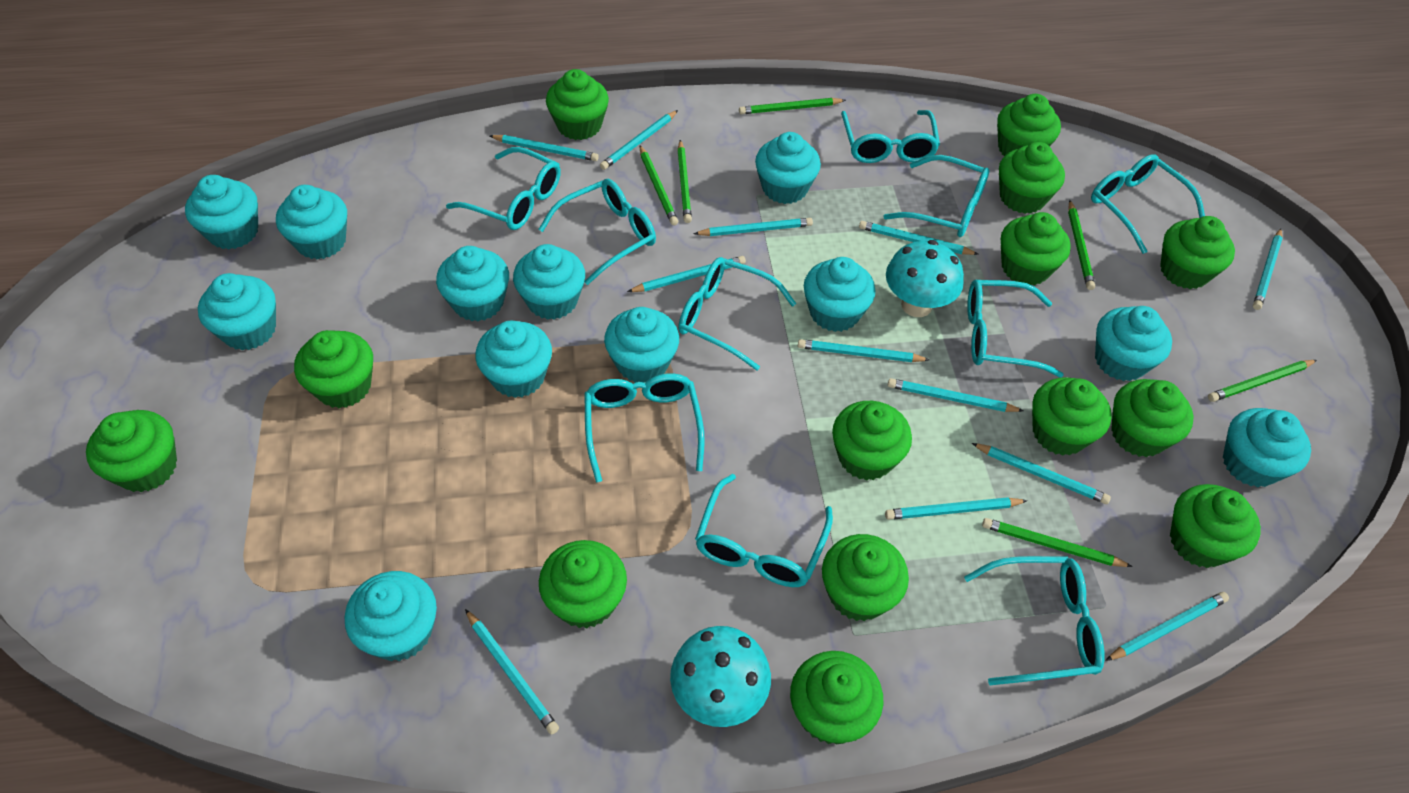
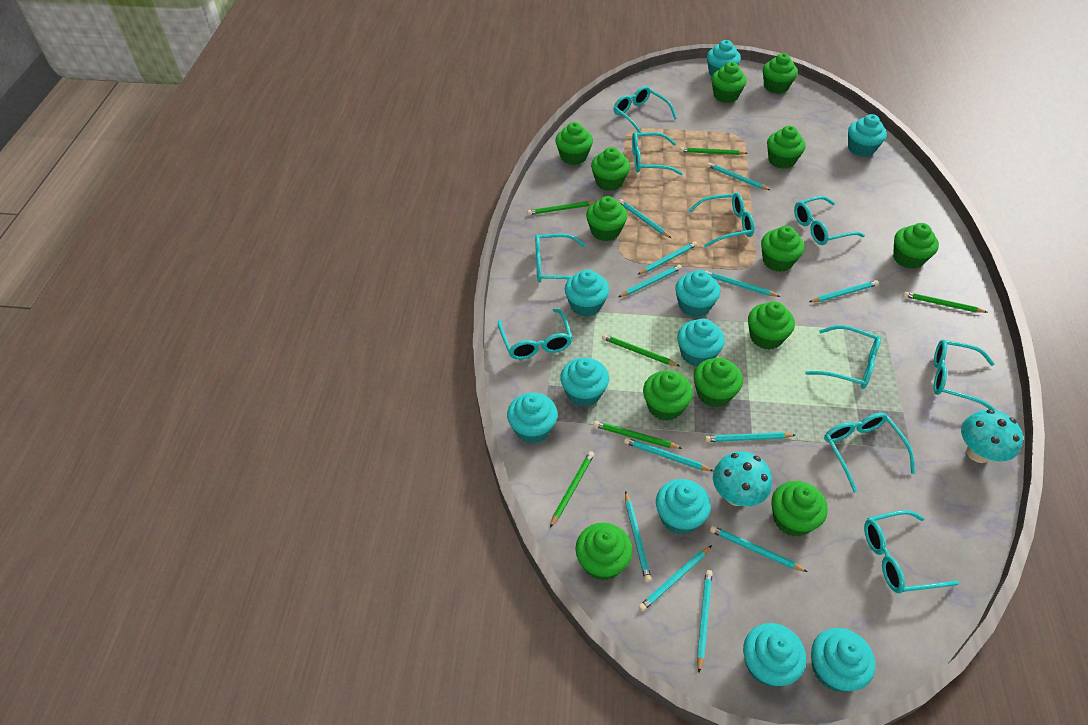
green cupcake: [86,410,177,492] [294,330,373,408] [539,540,627,629] [546,69,609,140] [790,651,883,744] [822,534,909,621] [832,401,912,481] [997,94,1061,156] [999,142,1065,214] [1001,212,1071,285] [1032,377,1112,456] [1111,379,1194,457] [1160,216,1235,289] [1170,484,1261,568] = 14 -> [556,122,593,165] [575,523,633,581] [586,196,627,241] [591,147,630,191] [643,371,693,421] [694,358,743,407] [712,62,747,103] [748,301,795,350] [761,226,804,272] [763,53,798,94] [767,126,806,169] [771,481,828,537] [893,223,939,269] = 13
turquoise cupcake: [185,175,258,250] [198,273,276,350] [276,185,347,260] [345,571,437,661] [436,246,509,321] [475,321,552,398] [513,244,585,320] [604,307,679,383] [755,132,821,204] [804,257,876,332] [1095,306,1172,381] [1223,408,1311,487] = 12 -> [507,393,558,444] [560,357,609,407] [565,269,609,317] [656,479,711,534] [675,270,720,317] [677,319,725,366] [707,40,741,76] [743,623,806,687] [811,628,875,692] [848,114,887,157] = 10

